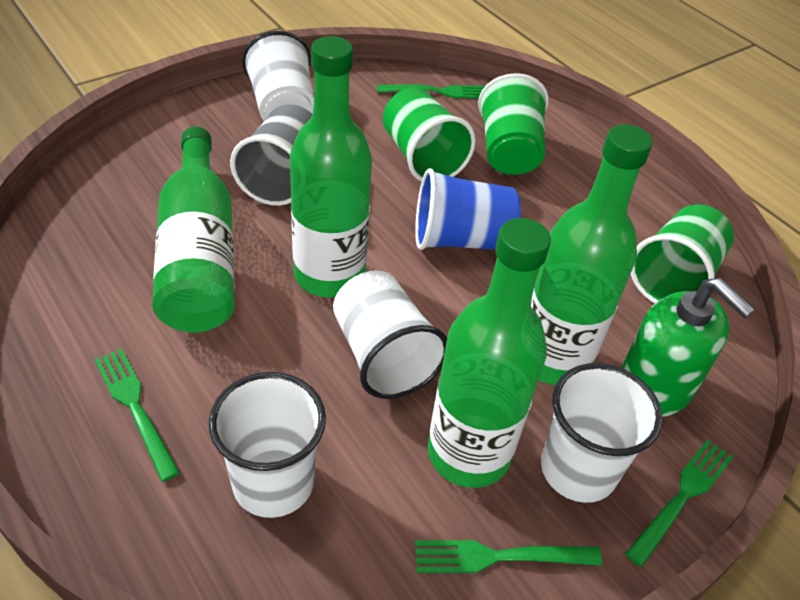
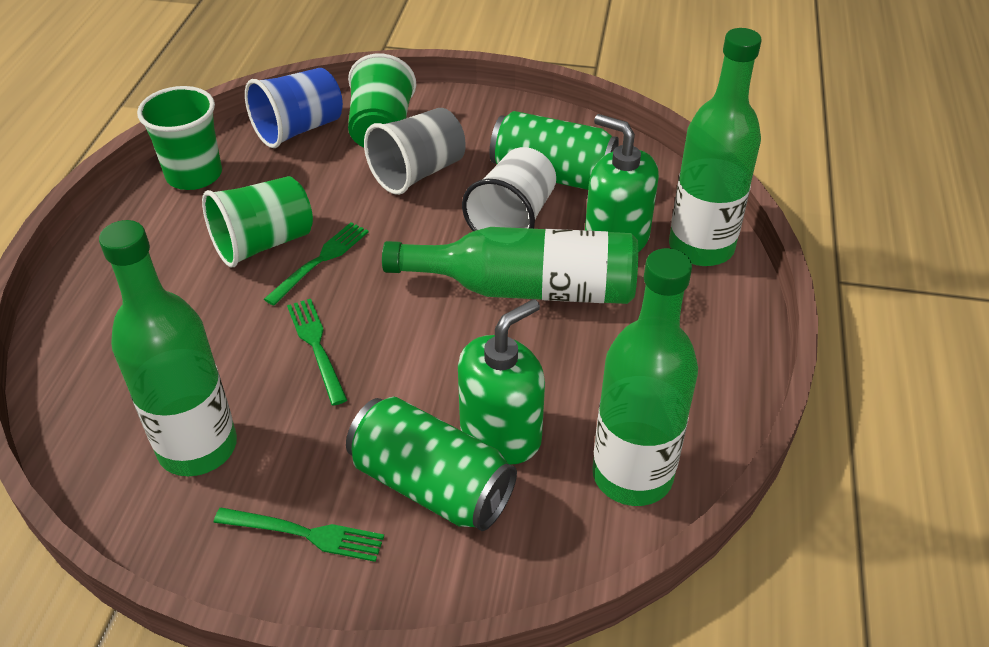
green can: none = 0 -> [346,396,517,531] [490,111,619,190] = 2
green fork: [94,349,180,481] [377,84,485,98] [415,540,602,573] [625,439,733,567] = 4 -> [214,508,384,562] [264,222,369,306] [287,299,347,405] = 3
green soap dispenser: [621,278,755,417] = 1 -> [458,299,545,465] [585,114,659,252] = 2
white cup: [209,372,326,518] [242,31,314,121] [333,270,447,399] [541,363,663,503] = 4 -> [462,147,556,231] = 1

